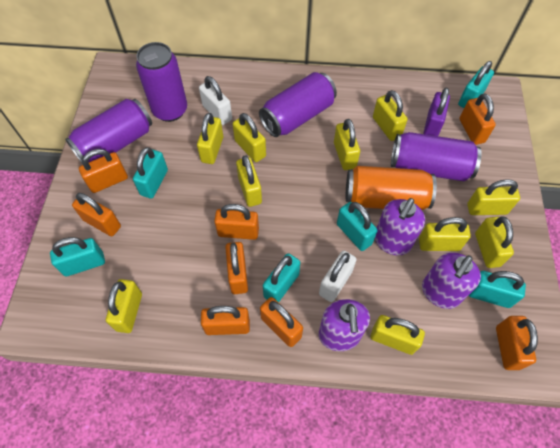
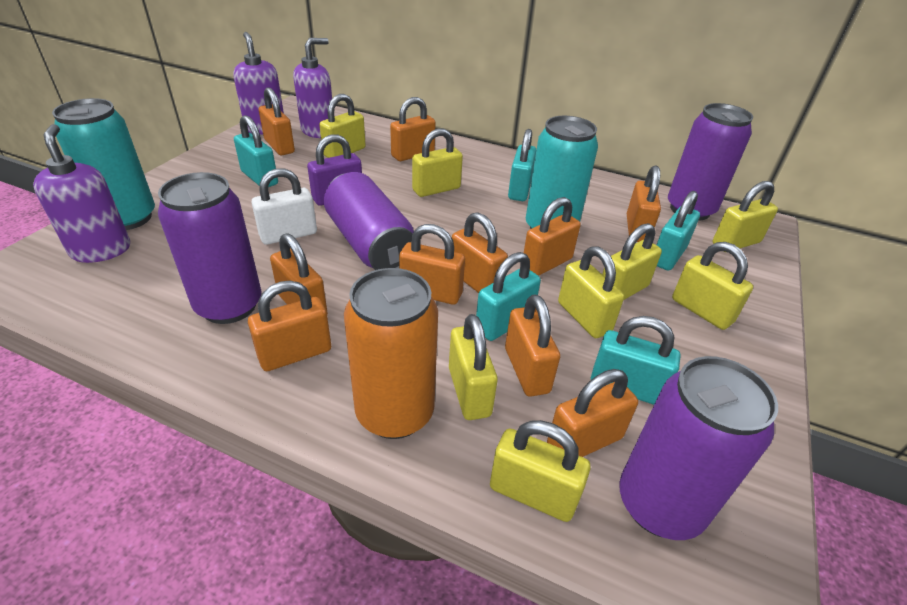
orange padlock: [72,193,121,236] [79,149,128,193] [201,306,250,335] [214,204,259,240] [225,242,248,294] [260,297,303,347] [459,94,496,145] [496,316,538,370] = 8 -> [248,280,331,371] [259,87,295,155] [270,233,328,315] [390,97,436,161] [399,224,465,305] [452,212,508,293] [505,294,560,397] [524,197,581,276] [547,369,638,457] [627,165,661,242] = 10
turquoise can: none = 0 -> [52,98,155,230] [526,116,598,229] = 2
turquoise padlock: [50,237,105,276] [133,147,168,199] [263,253,300,302] [337,202,377,251] [458,61,494,108] [468,271,526,308] = 6 -> [234,115,278,187] [476,252,541,341] [508,129,536,201] [591,316,681,405] [657,191,700,271] = 5
white padlock: [199,76,232,125] [319,251,357,302] = 2 -> [252,168,317,245] = 1
yellow padlock: [106,279,142,333] [197,113,223,164] [233,113,266,162] [236,155,262,207] [334,119,360,170] [370,315,425,355] [373,90,408,141] [419,217,471,251] [467,179,520,215] [475,216,514,268] = 10 -> [319,94,366,158] [412,128,463,197] [449,314,498,420] [490,420,591,522] [558,246,624,338] [602,223,662,300] [672,242,753,330] [712,181,778,252] = 8

